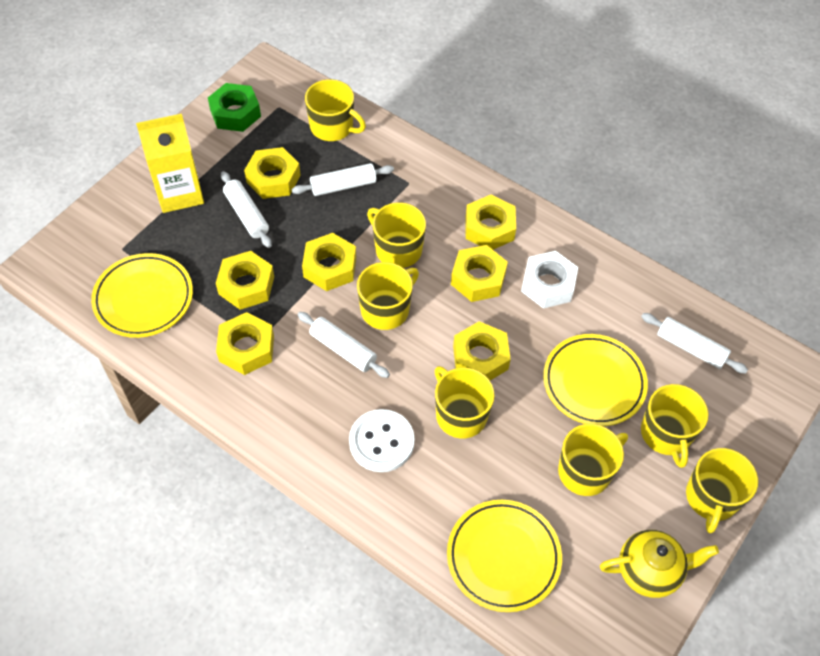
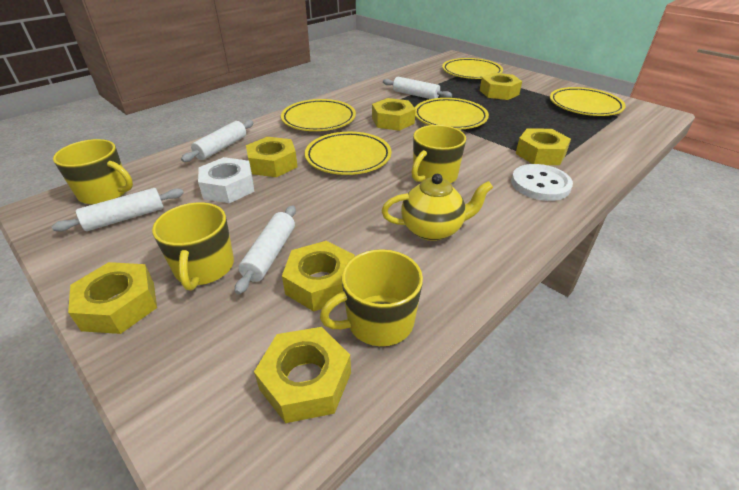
green nut: [208,83,261,132] = 1 -> none = 0
yellow carton: [136,114,204,213] = 1 -> none = 0
yellow mug: [305,79,366,141] [357,262,419,330] [367,202,426,268] [435,366,495,438] [558,424,628,496] [641,384,709,468] [686,448,758,533] = 7 -> [53,139,133,205] [152,202,234,291] [320,249,423,346] [412,125,466,183] = 4
yellow plate: [91,253,193,338] [447,500,562,612] [543,334,648,426] = 3 -> [281,99,356,131] [305,132,392,175] [415,98,489,130] [442,58,503,79] [550,87,626,116] = 5

